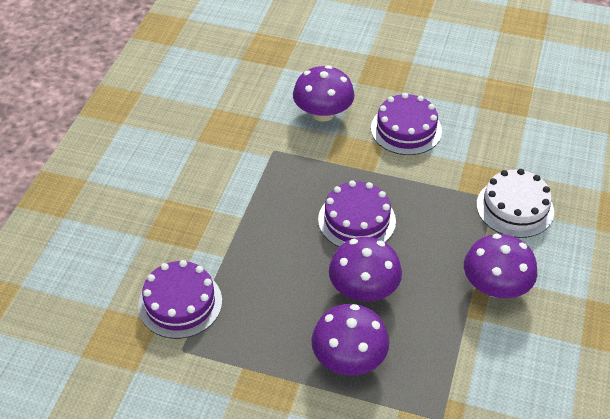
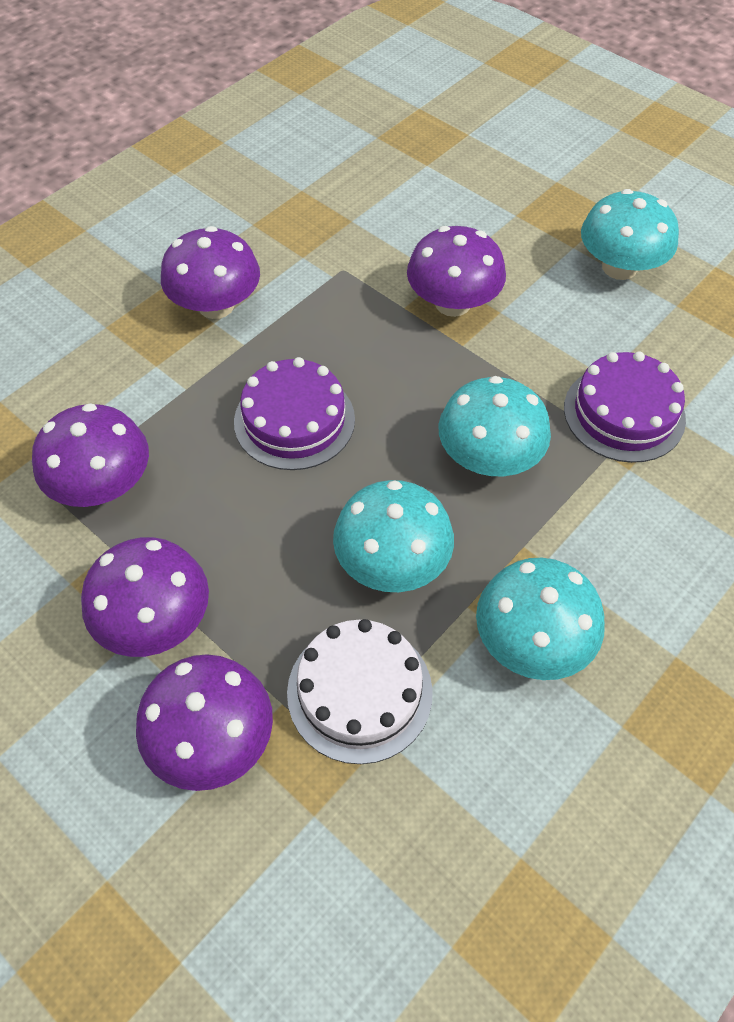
purple cake: [138,260,222,339] [318,180,396,247] [371,93,442,155] = 3 -> [234,357,355,470] [564,351,686,463] = 2
purple mushroom: [293,65,355,122] [311,304,389,375] [329,237,402,302] [464,234,537,298] = 4 -> [32,403,149,507] [81,537,209,657] [136,654,273,791] [161,226,260,319] [407,226,506,317] = 5
turquoise mushroom: none = 0 -> [333,480,454,592] [438,376,551,476] [476,558,605,680] [581,189,679,280] = 4

